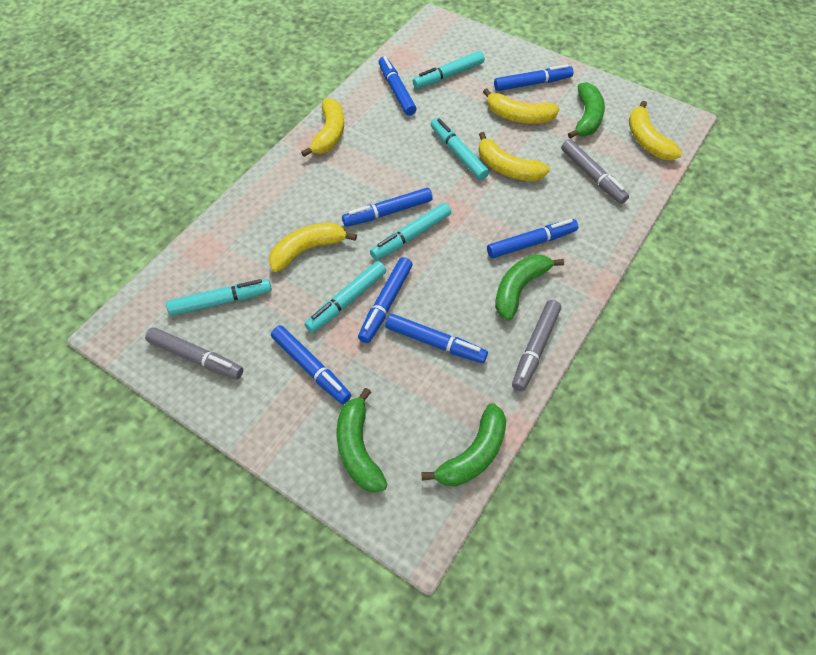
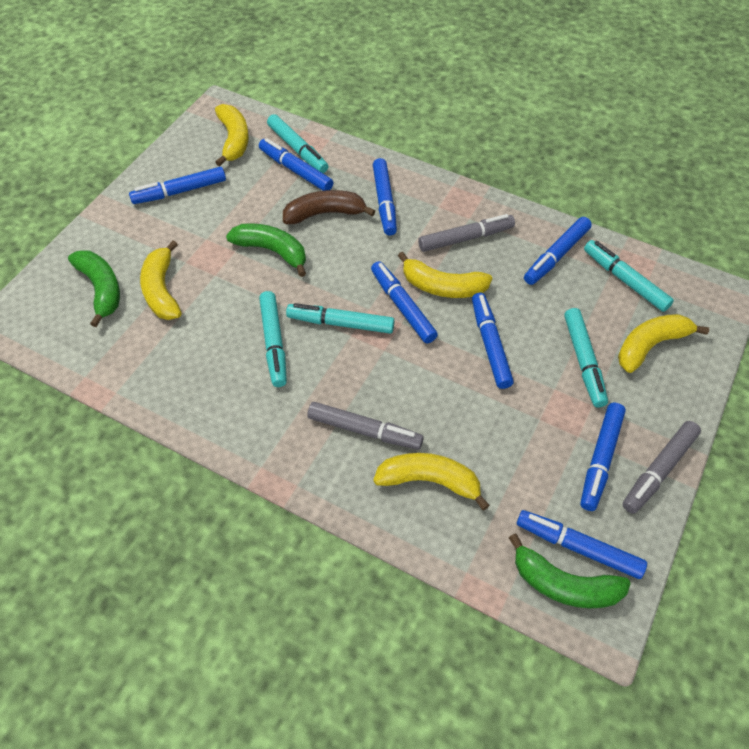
blue marker: [271,325,351,404] [342,188,433,227] [358,257,413,343] [379,56,416,116] [385,314,488,363] [487,219,578,258] [494,64,573,91] = 7 -> [129,167,226,204] [259,138,333,191] [371,261,438,344] [373,158,397,236] [472,293,514,389] [517,510,647,579] [524,217,592,285] [580,403,626,511] = 8
brown banana: none = 0 -> [283,190,375,224] = 1
green banana: [337,388,387,493] [421,403,506,486] [495,254,564,321] [568,82,605,139] = 4 -> [68,250,120,327] [226,223,306,277] [509,534,631,608] = 3

